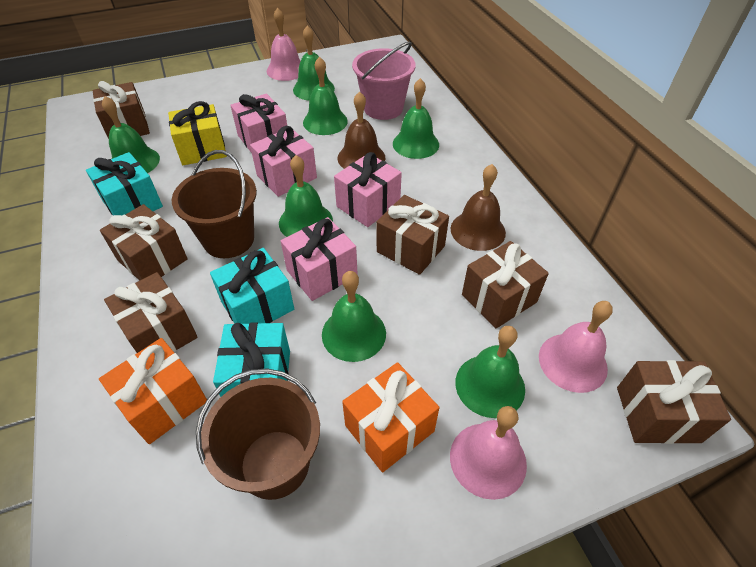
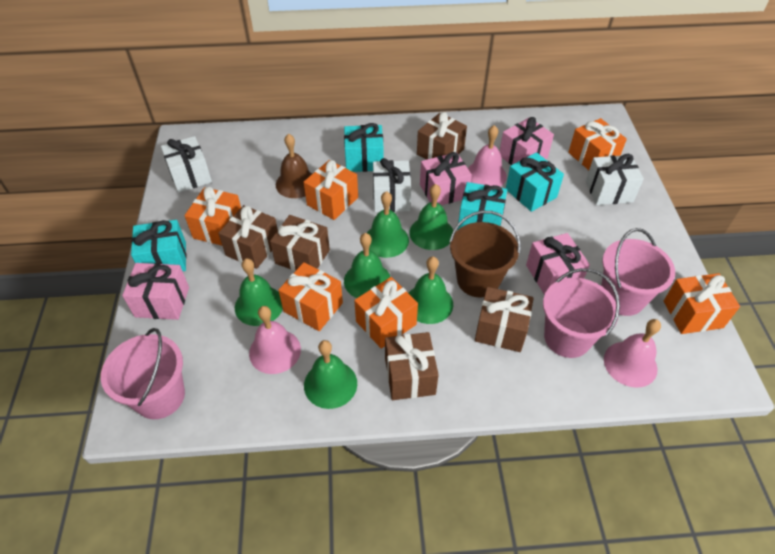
brown bell: [338,91,385,169] [450,164,506,251] = 2 -> [276,134,312,198] = 1
brown bucket: [172,150,257,258] [196,368,320,500] = 2 -> [449,211,521,298] = 1
brown gift: [93,81,150,139] [100,204,188,281] [104,272,198,353] [377,195,449,275] [462,241,549,328] [617,360,731,444] = 6 -> [218,205,278,269] [270,215,330,271] [385,332,439,400] [417,112,467,160] [475,287,534,352] = 5
green bell: [102,96,160,173] [279,155,333,237] [293,26,335,101] [303,57,348,135] [322,271,386,362] [393,78,439,159] [455,326,525,418] = 7 -> [235,258,283,326] [304,340,357,409] [344,233,390,298] [367,191,409,258] [408,256,453,324] [409,184,453,250] = 6
orange gift: [99,338,207,444] [342,362,439,472] = 2 -> [184,187,241,246] [279,262,343,331] [304,160,358,220] [354,277,418,349] [568,118,627,170] [664,273,740,334] = 6
pink bucket: [352,42,415,120] = 1 -> [101,328,185,419] [543,268,620,358] [601,228,675,316] = 3
turquoise gift: [86,152,163,216] [210,248,294,324] [213,322,290,397] = 3 -> [131,220,187,271] [344,123,384,172] [457,182,507,230] [505,152,564,212] = 4
white gift: none = 0 -> [161,136,212,193] [373,158,411,212] [586,154,644,205] = 3
yellow gift: [168,101,227,165] = 1 -> none = 0

